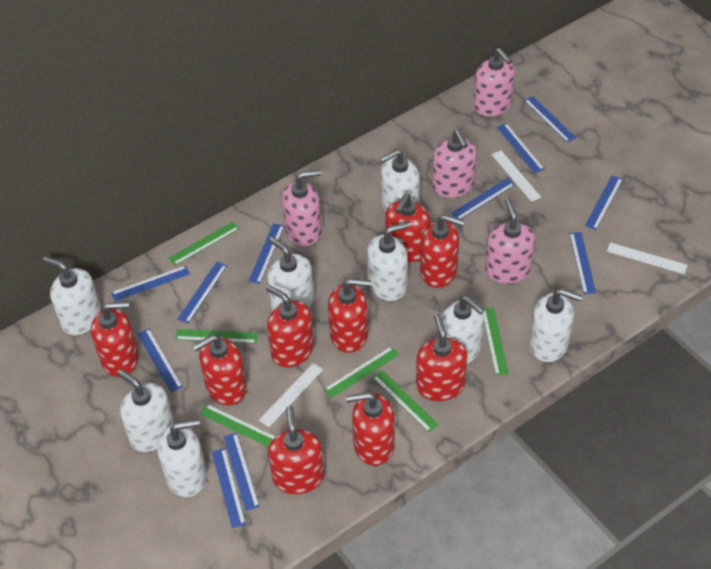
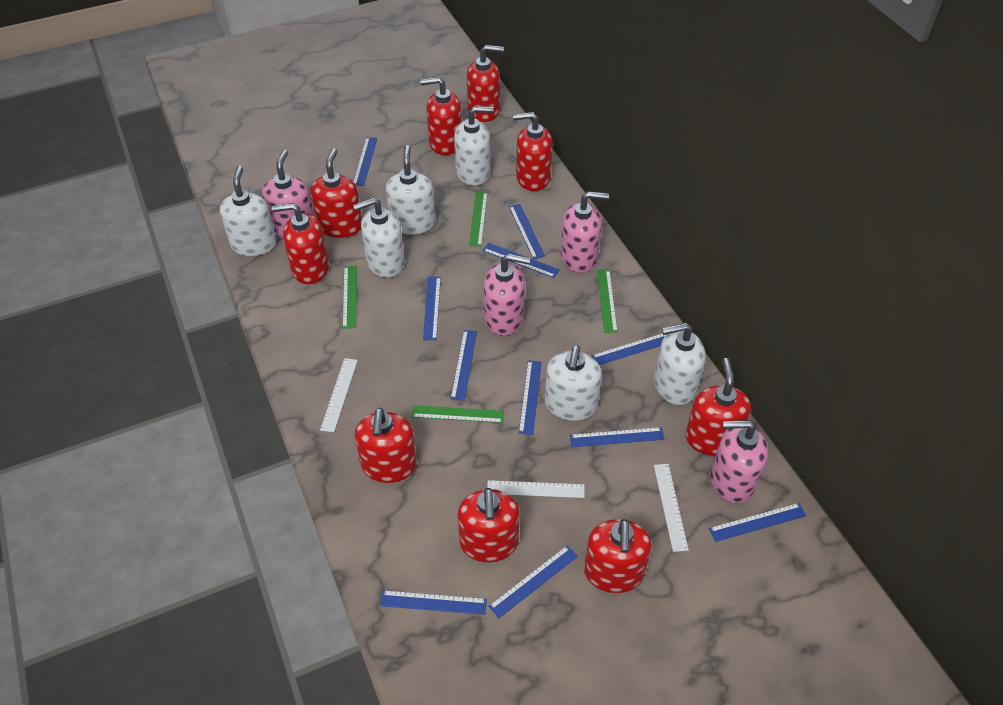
green ruler: [168,222,240,266] [175,329,258,344] [200,404,276,447] [324,346,399,398] [372,370,439,433] [484,307,509,376] = 6 -> [343,266,357,329] [411,405,504,423] [469,192,488,247] [597,270,618,333] = 4
white soap dispenser: [43,257,101,335] [117,369,175,452] [157,419,207,497] [267,236,314,311] [367,222,409,301] [379,149,420,211] [439,296,485,364] [529,289,583,362] = 8 -> [220,166,277,256] [353,198,405,277] [386,145,435,235] [454,106,494,186] [545,345,602,421] [654,323,705,405] = 6

